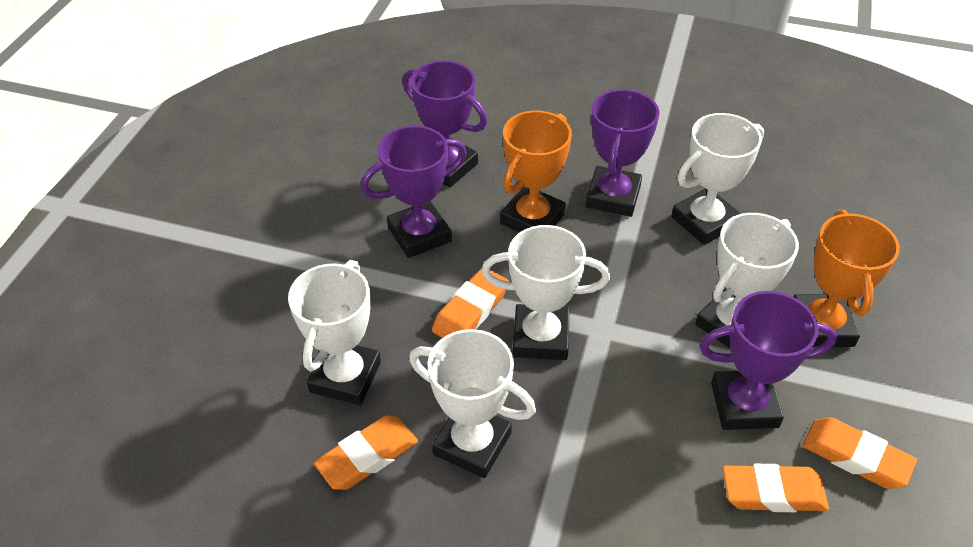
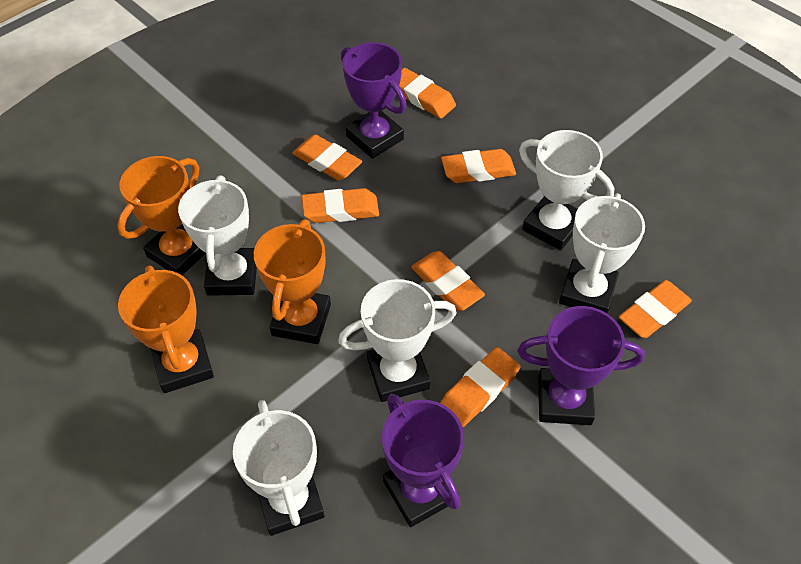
orange eraser: [314,415,418,490] [432,268,509,338] [722,464,829,512] [802,417,917,489] = 4 -> [292,134,362,181] [301,188,379,223] [399,68,456,118] [411,251,485,311] [440,347,520,427] [441,149,516,183] [619,280,692,338] = 7
orange trophy: [500,111,572,233] [794,210,900,347] = 2 -> [117,156,206,276] [118,265,214,393] [254,219,331,344] = 3
purple trophy: [361,125,467,258] [403,60,487,188] [586,89,660,217] [699,291,837,430] = 4 -> [341,42,407,159] [382,394,464,527] [518,306,645,425] = 3

